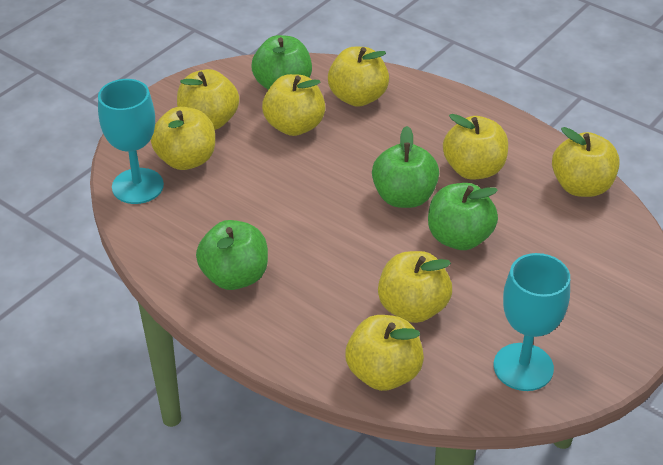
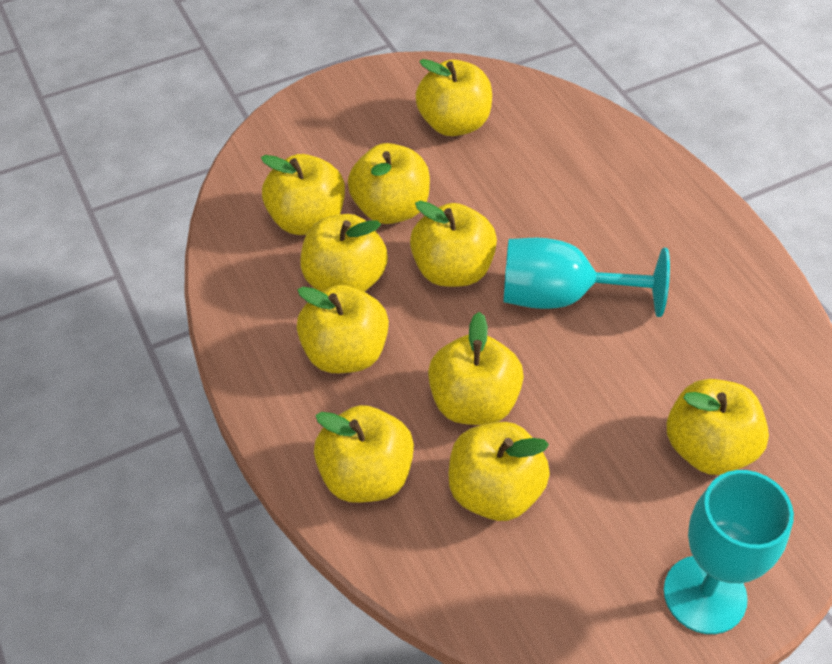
green apple: [196,220,268,290] [251,35,312,90] [372,126,439,208] [428,183,498,250] = 4 -> none = 0
yellow apple: [151,107,215,170] [177,69,239,130] [262,74,325,136] [328,47,389,107] [345,315,424,391] [378,251,452,323] [443,114,508,180] [552,127,620,197] = 8 -> [261,154,345,235] [297,285,389,373] [301,214,388,292] [314,405,414,503] [348,143,430,224] [410,201,497,287] [415,59,492,136] [428,312,524,425] [448,422,550,521] [667,379,769,475] = 10

